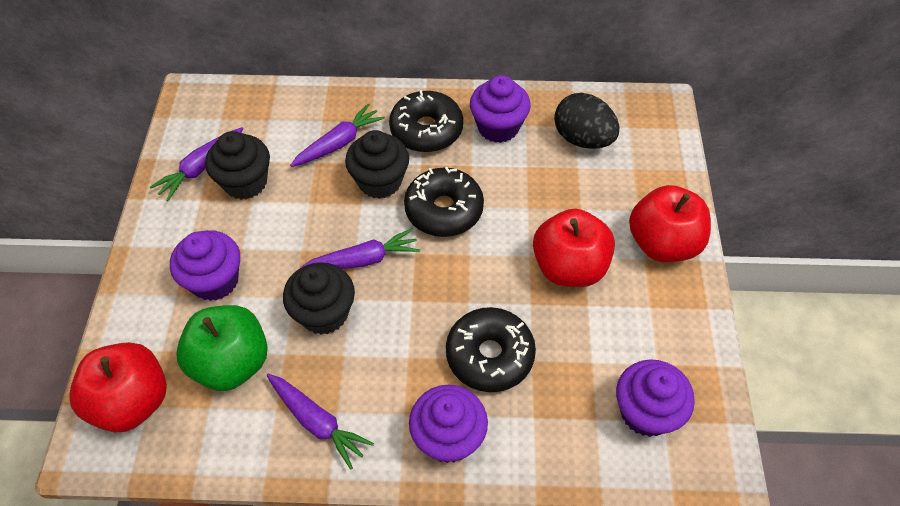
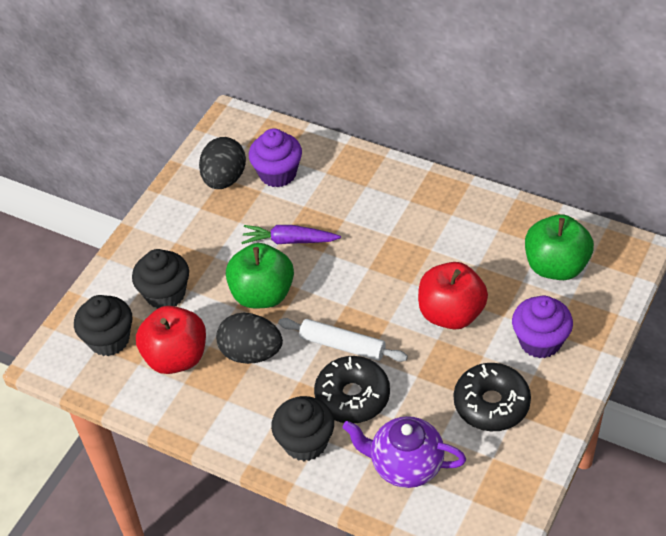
black donut: [389,90,463,152] [404,167,484,237] [446,307,536,392] = 3 -> [314,356,390,423] [454,363,531,431] = 2
black egg: [554,93,619,149] = 1 -> [199,137,246,189] [216,313,283,364] = 2
green apple: [176,305,268,391] = 1 -> [226,243,294,309] [525,214,594,280] = 2
purple carrot: [150,127,243,201] [267,374,374,470] [290,104,385,167] [300,228,420,269] = 4 -> [241,225,341,244] = 1
purple cupcake: [170,230,240,301] [409,385,488,463] [470,75,531,143] [616,359,695,437] = 4 -> [249,128,302,188] [512,296,573,358] = 2
purple teapot: none = 0 -> [343,416,466,488] = 1
red apple: [69,342,167,432] [533,209,615,287] [629,185,711,262] = 3 -> [136,306,206,374] [418,262,488,330] = 2
white rolling pin: none = 0 -> [278,318,408,362] = 1

